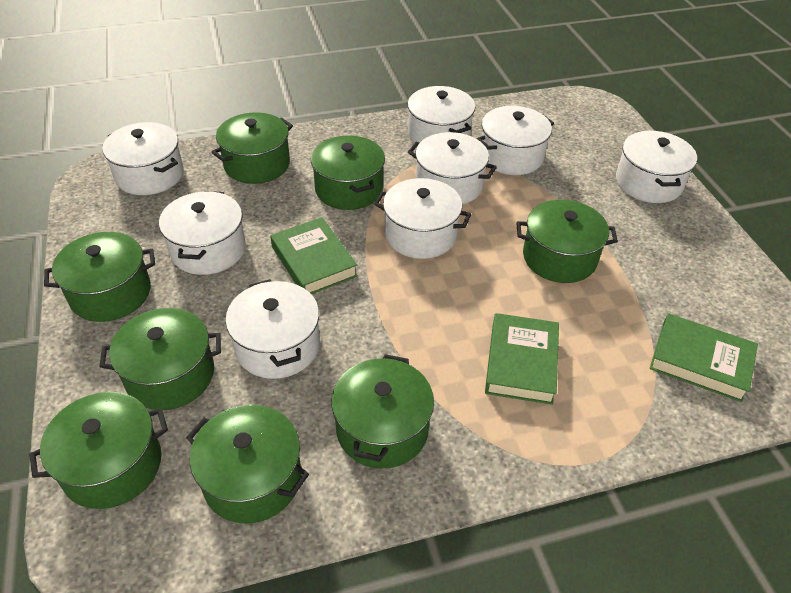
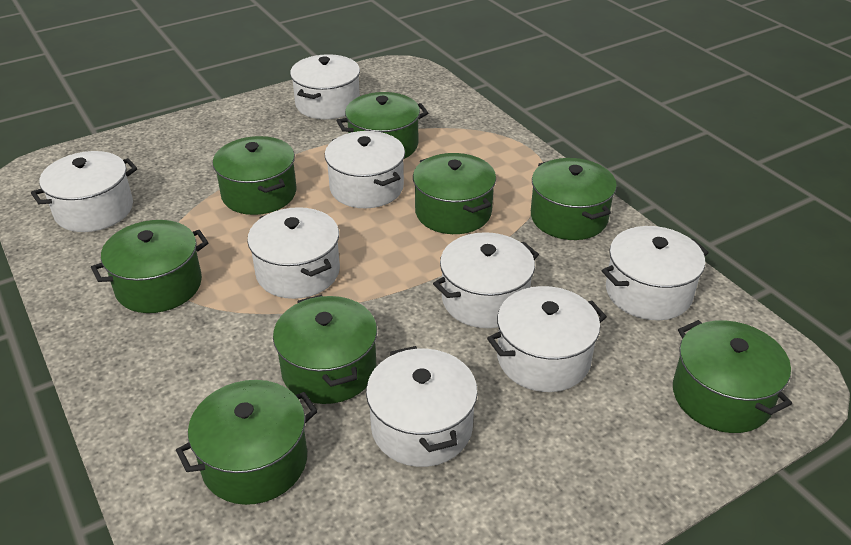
green book: [270,217,358,294] [485,313,559,405] [650,313,758,402] = 3 -> none = 0

